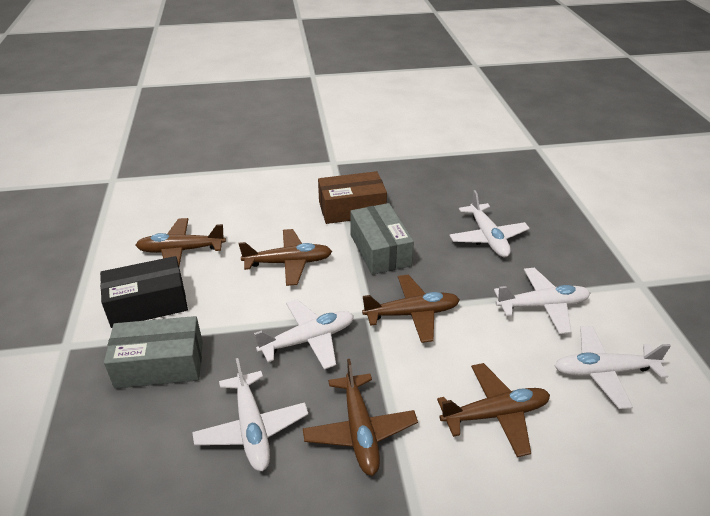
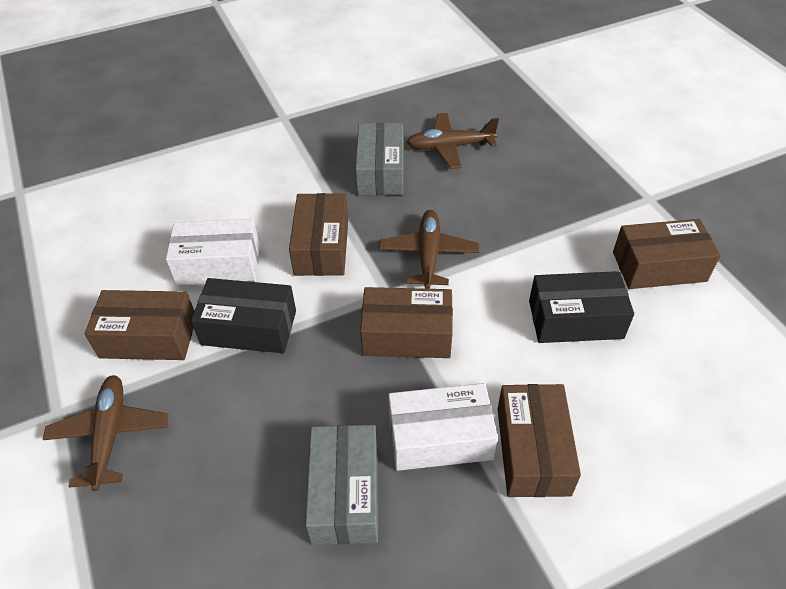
black box: [100,256,188,328] = 1 -> [191,278,296,353] [529,271,634,343] = 2
brown box: [318,171,387,224] = 1 -> [85,290,194,360] [289,193,348,276] [360,287,453,358] [497,384,581,497] [613,219,720,289] = 5
brown plane: [136,218,226,266] [239,229,332,286] [303,359,418,476] [362,275,460,343] [437,363,550,457] = 5 -> [42,375,169,491] [379,210,479,289] [407,113,499,169] = 3
white box: none = 0 -> [166,219,260,285] [388,383,498,471] = 2
white plane: [192,358,308,471] [254,299,354,370] [449,190,530,257] [494,268,590,334] [555,326,671,409] = 5 -> none = 0

